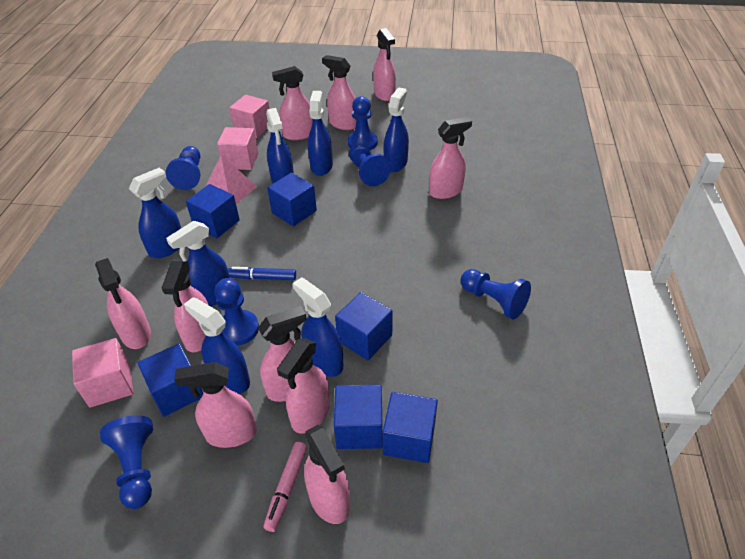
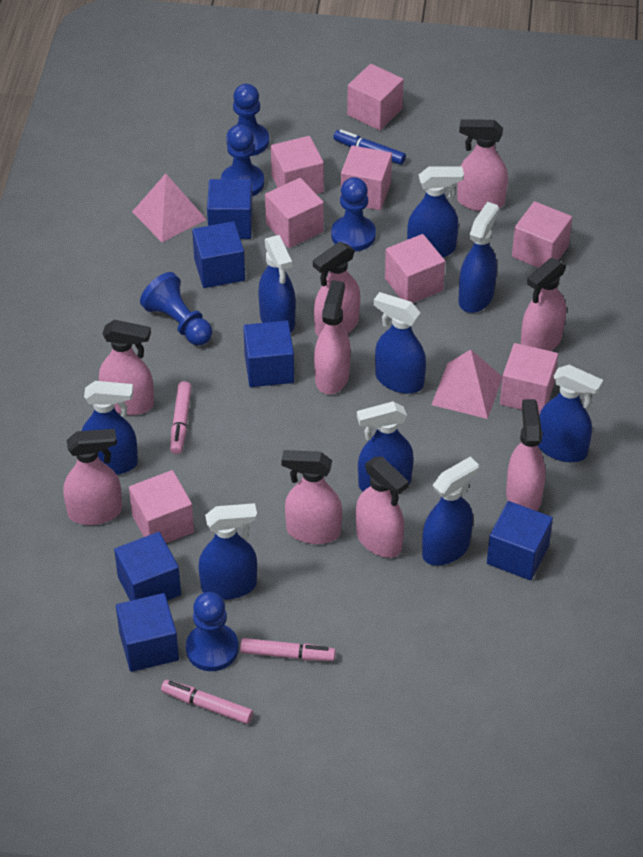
blue pawn: [100,415,153,509] [166,146,200,190] [214,278,259,346] [348,96,378,151] [349,144,391,186] [461,269,531,319] = 6 -> [140,272,212,346] [186,592,239,671] [221,125,264,197] [226,84,269,156] [331,177,376,251] = 5
blue spray bottle: [129,168,181,258] [166,221,230,306] [184,297,250,394] [266,108,294,183] [293,277,343,377] [308,91,333,176] [384,87,409,172] = 7 -> [82,381,138,475] [198,503,257,600] [258,235,296,333] [357,402,414,491] [374,292,426,394] [407,166,464,258] [422,457,479,566] [458,202,499,313] [538,365,603,462] = 9
pink cube: [72,338,133,408] [217,127,258,170] [229,95,269,138] = 3 -> [129,470,194,543] [265,178,324,248] [271,136,324,194] [341,145,392,210] [347,64,404,130] [385,234,445,303] [500,343,558,414] [512,201,572,268] = 8
pink marker: [264,442,307,532] = 1 -> [161,680,253,724] [170,381,192,454] [240,638,336,661] = 3
pink pyramid: [205,155,258,204] = 1 -> [132,174,207,242] [431,349,503,419] = 2
pink spray bottle: [95,258,151,349] [162,261,209,352] [174,362,257,448] [258,306,307,402] [272,66,313,140] [277,338,330,434] [304,425,350,524] [322,55,356,130] [373,28,396,101] [429,117,472,199] = 10 -> [63,429,122,525] [99,320,154,415] [281,450,342,544] [313,242,360,337] [314,280,351,395] [356,456,409,558] [457,119,508,211] [506,399,545,511] [521,258,566,351] = 9

